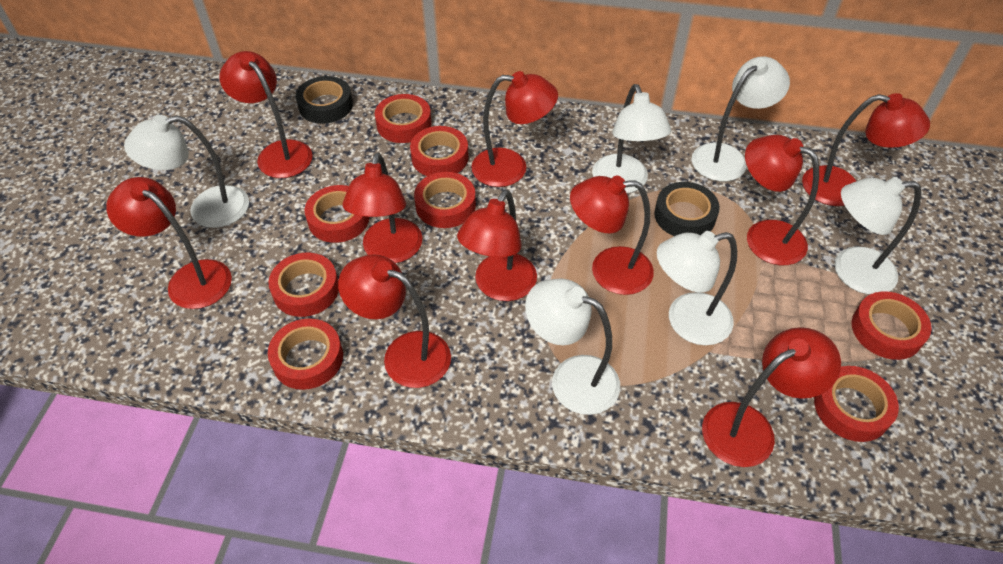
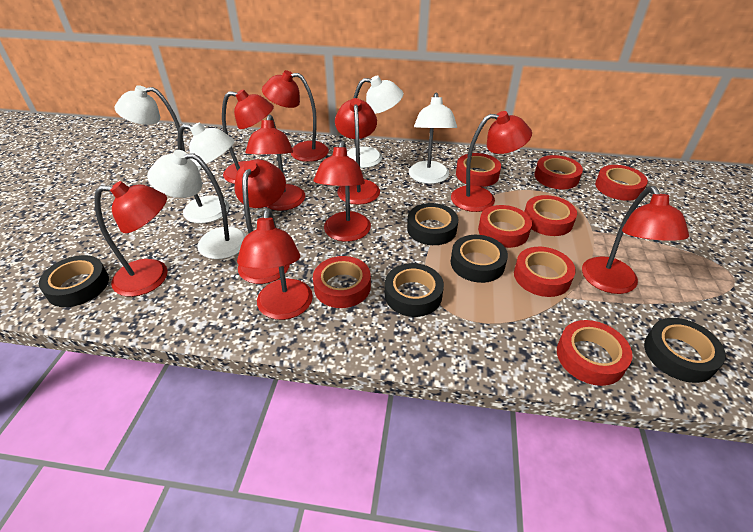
black tape: [296,76,353,124] [654,182,720,236] = 2 -> [39,255,109,307] [385,263,444,317] [407,203,458,245] [451,235,508,283] [644,318,726,383] = 5
white lamp: [124,115,249,228] [525,279,620,415] [592,84,671,193] [657,231,737,346] [692,56,790,181] [835,177,921,295] = 6 -> [115,85,202,170] [147,150,247,259] [177,122,234,224] [347,76,403,168] [409,92,457,184] = 5

